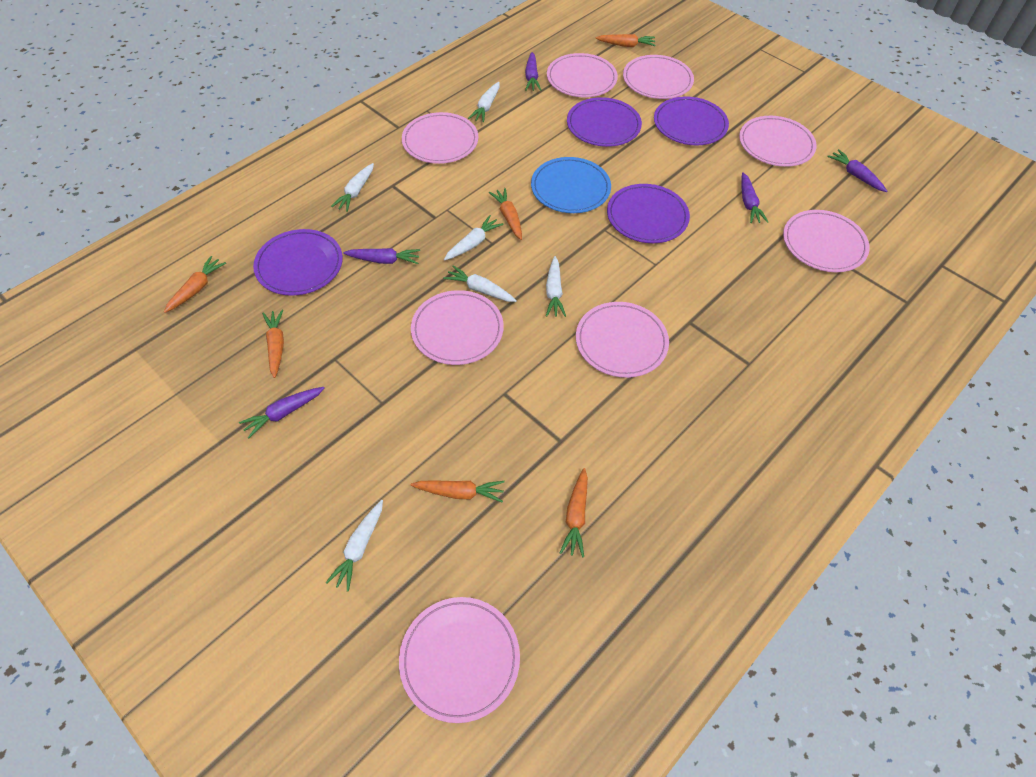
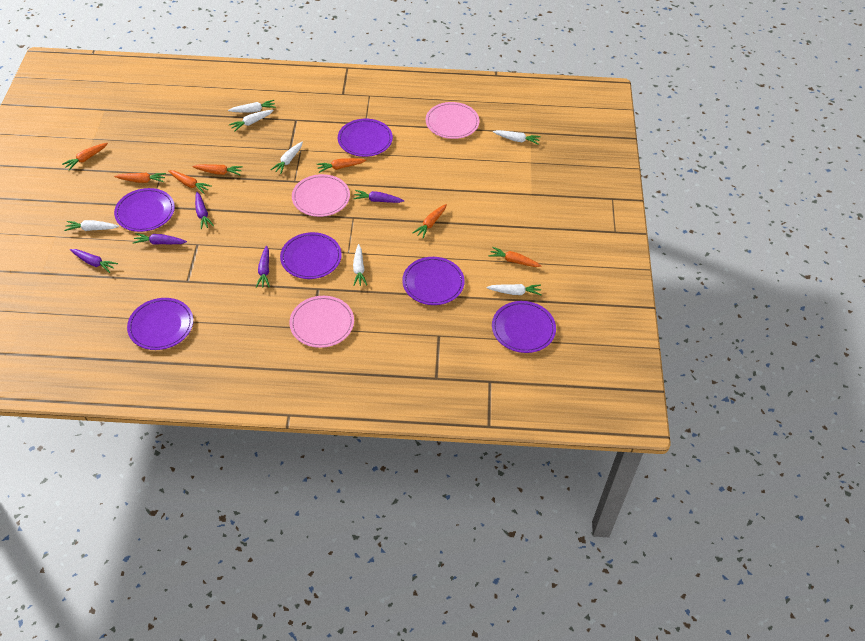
blue plate: [531,157,611,213] = 1 -> none = 0
orange carrot: [164,256,226,313] [262,310,284,378] [411,481,505,502] [489,188,522,240] [560,468,588,557] [596,34,656,47] = 6 -> [62,143,108,170] [114,173,166,183] [168,170,212,194] [192,164,243,175] [316,158,366,173] [413,204,447,238] [489,246,541,267] = 7
pink plate: [399,597,520,723] [402,112,478,164] [411,290,504,365] [547,53,618,97] [576,302,669,378] [623,55,694,99] [739,116,817,167] [783,210,870,272] = 8 -> [289,296,354,348] [292,174,350,217] [426,102,480,139] = 3
purple plate: [253,229,343,296] [567,97,642,147] [607,184,690,243] [654,96,729,145] = 4 -> [114,188,175,232] [127,298,193,350] [280,232,342,279] [338,119,393,157] [402,257,465,305] [492,301,556,353] = 6
white carrot: [326,500,383,592] [331,163,374,212] [443,265,517,302] [444,215,503,260] [468,82,500,122] [546,256,566,317] = 6 -> [64,220,119,231] [228,100,276,112] [229,110,274,132] [270,142,303,174] [353,244,367,286] [487,284,542,295] [493,130,541,145] = 7

